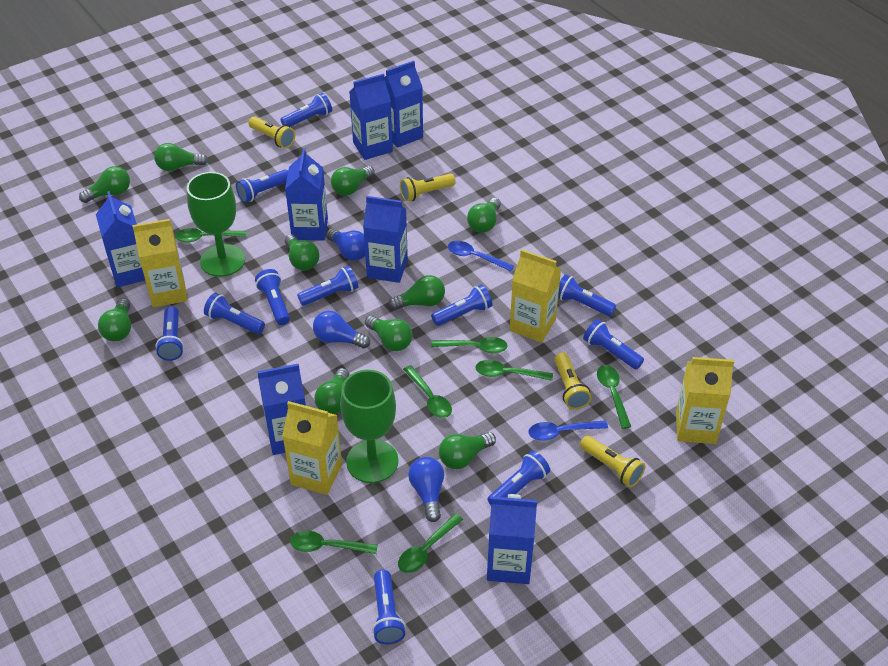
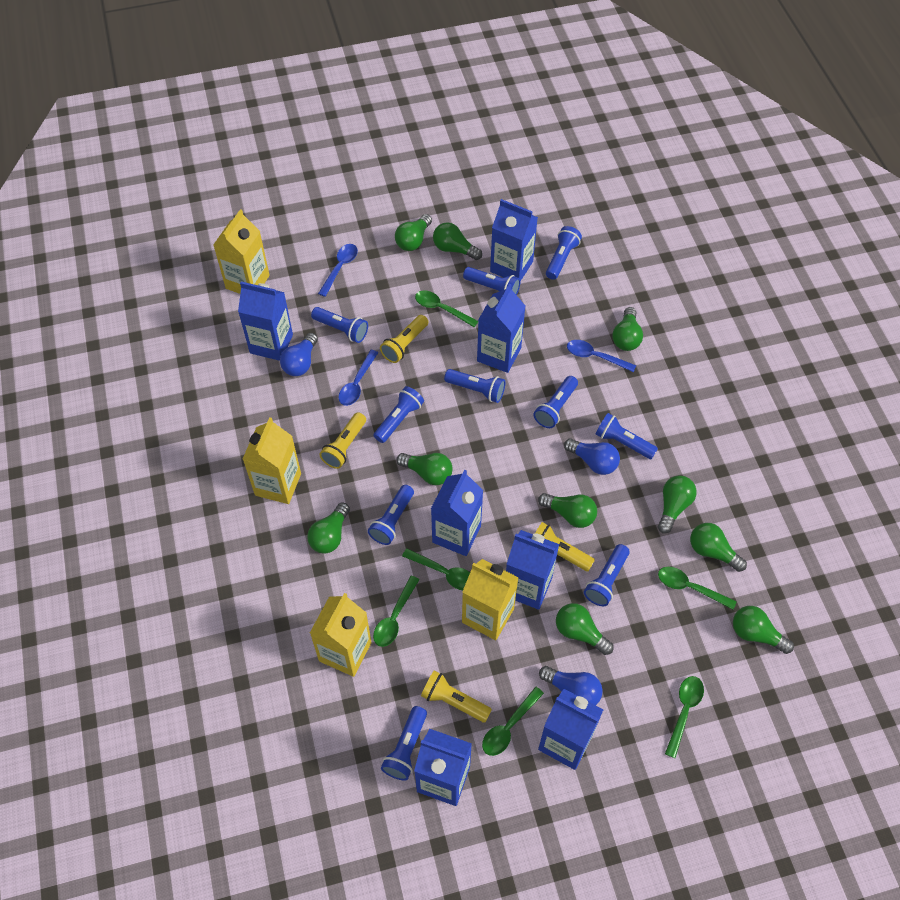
blue flashlight: [155,307,184,361] [204,293,265,334] [236,170,288,203] [255,269,290,325] [280,93,332,127] [297,266,358,306] [372,570,406,644] [431,284,493,326] [487,451,550,505] [558,274,616,316] [583,319,644,369] = 11 -> [311,307,368,343] [368,485,414,545] [373,386,424,443] [381,706,427,781] [444,369,505,403] [463,267,520,295] [533,376,578,428] [546,226,582,280] [584,544,630,606] [596,413,658,459] = 10
blue spoon: [448,241,514,272] [529,420,608,441] = 2 -> [318,244,358,297] [338,350,378,406] [567,340,636,372] = 3
green goblet: [187,172,245,277] [340,370,398,483] = 2 -> none = 0
green spoon: [175,228,246,242] [290,531,378,554] [398,513,463,573] [403,365,452,418] [431,337,507,353] [475,360,553,381] [597,365,631,429] = 7 -> [373,576,420,647] [402,548,470,590] [415,290,478,327] [482,687,544,756] [658,567,736,610] [665,676,704,758] = 6

